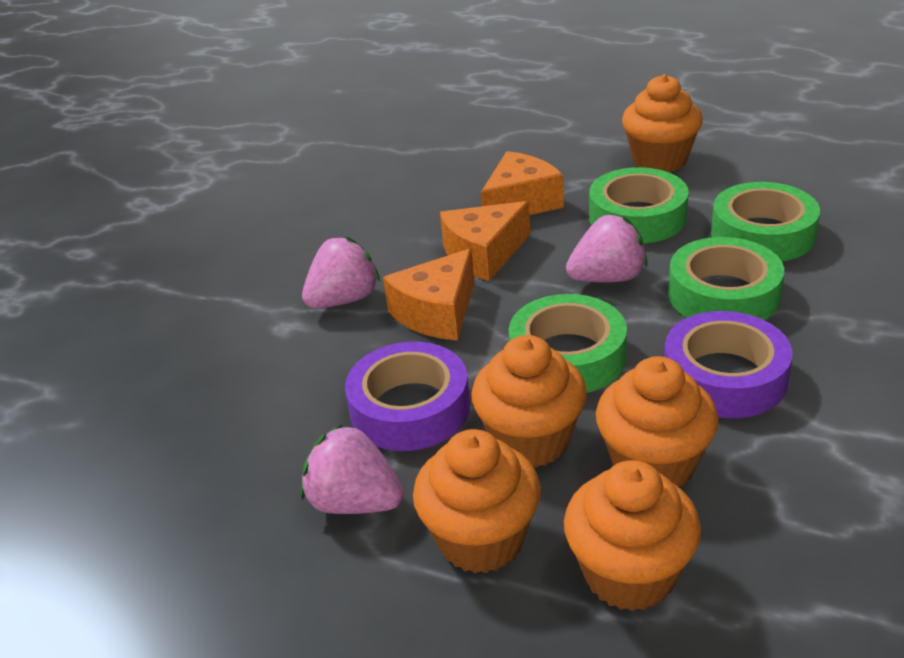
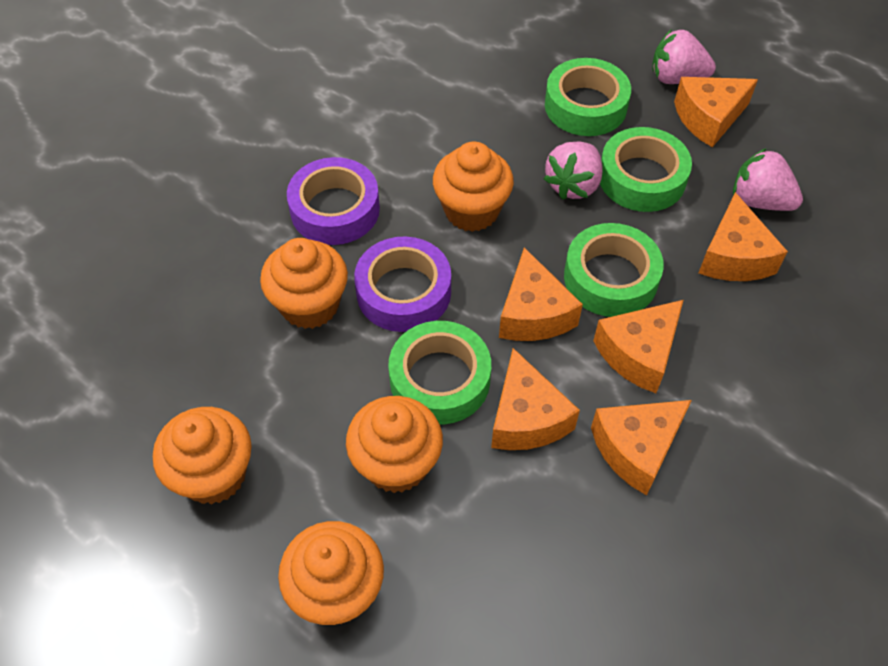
orange cheese: [383,248,474,341] [440,201,530,281] [481,151,564,215] = 3 -> [491,348,580,450] [499,247,583,341] [591,400,692,495] [593,300,684,393] [674,77,758,147] [699,192,788,281] = 6

